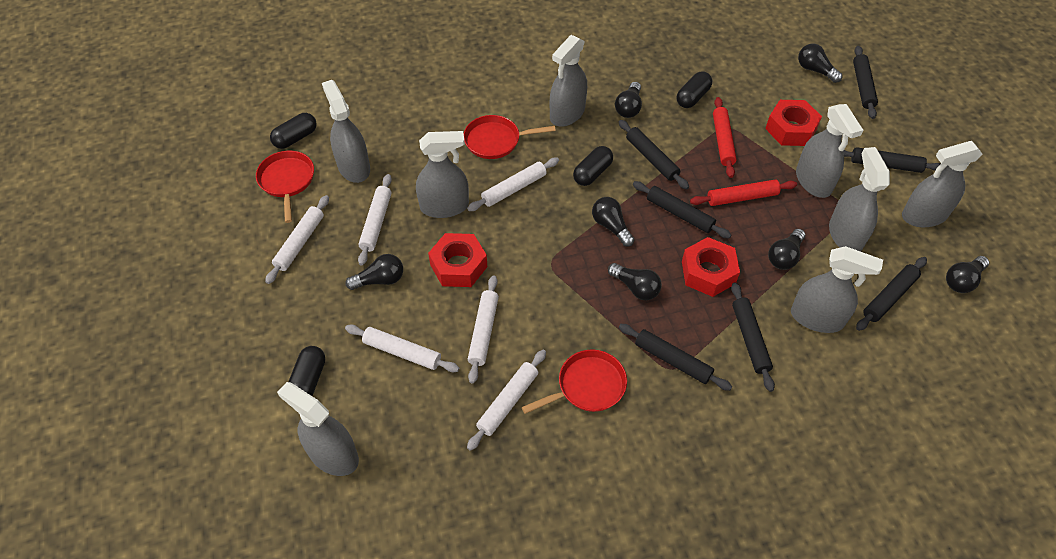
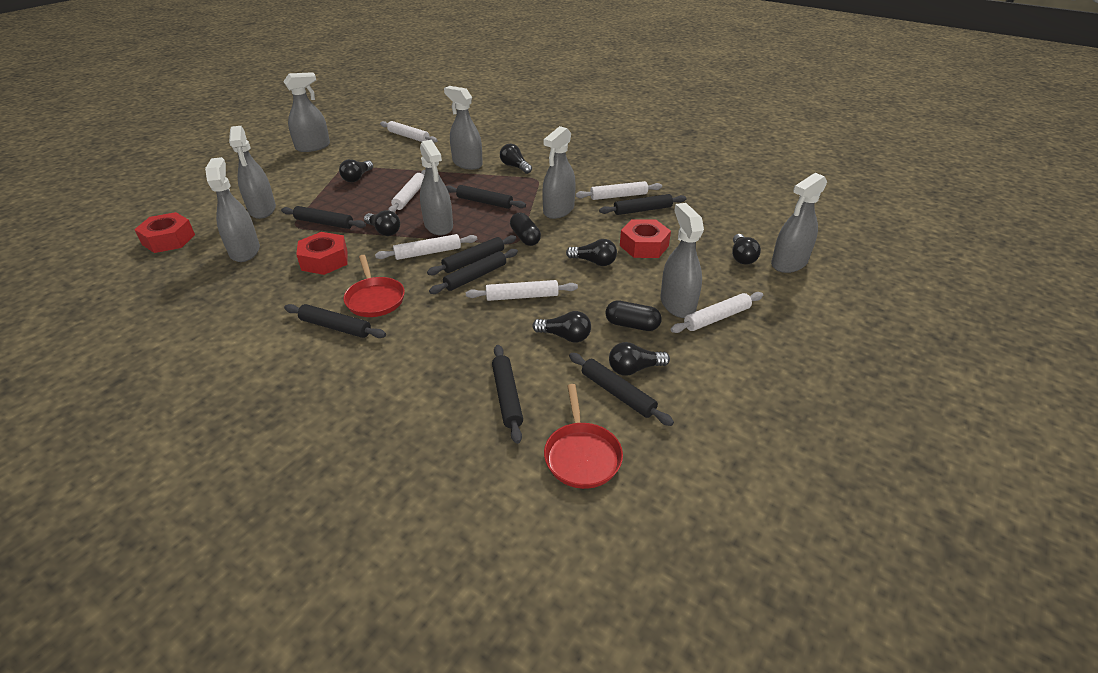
black capsule: [270,113,317,149] [288,346,325,396] [573,146,613,186] [677,71,712,108] = 4 -> [510,213,541,246] [605,301,662,331] = 2
black rolling pin: [619,120,689,189] [619,324,732,391] [633,181,731,238] [731,282,775,392] [843,147,941,173] [853,46,878,119] [856,257,927,331] = 7 -> [281,206,366,229] [284,304,386,338] [427,235,516,275] [429,249,518,294] [446,185,526,209] [492,345,523,444] [569,353,674,426] [599,194,686,215] = 8
red pan: [256,151,314,223] [464,115,556,159] [522,350,627,414] = 3 -> [343,255,405,317] [544,384,623,489] = 2
red rolling pin: [690,179,797,206] [713,97,736,178] = 2 -> none = 0

